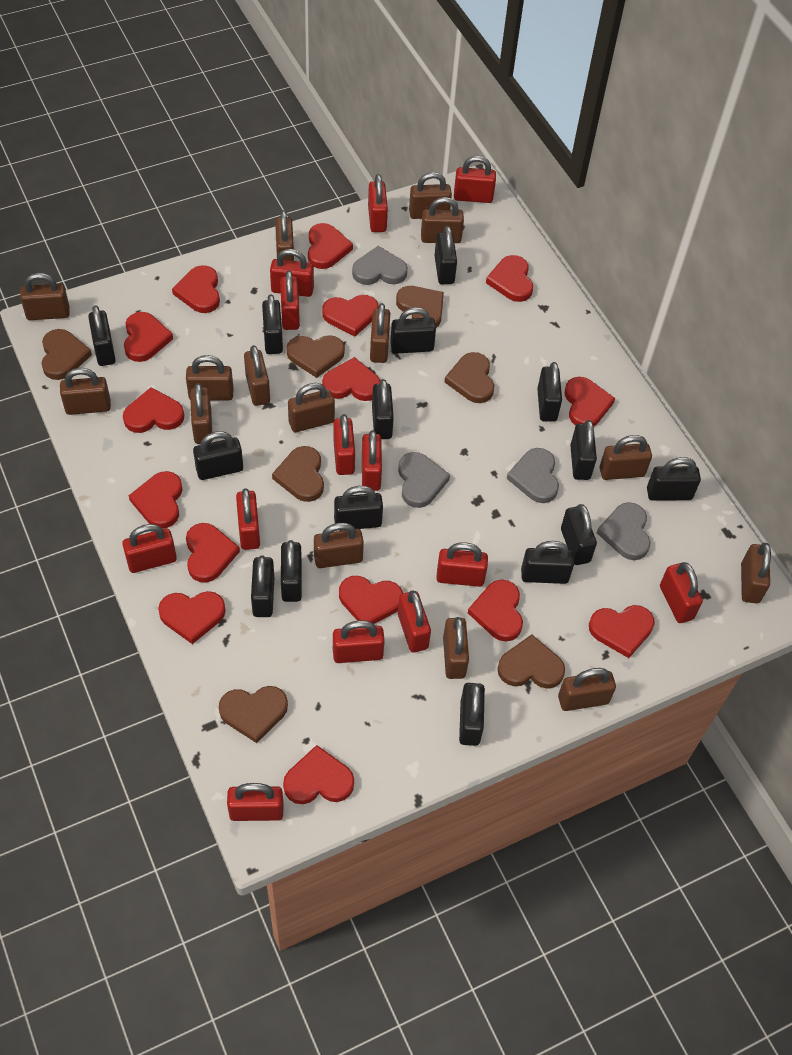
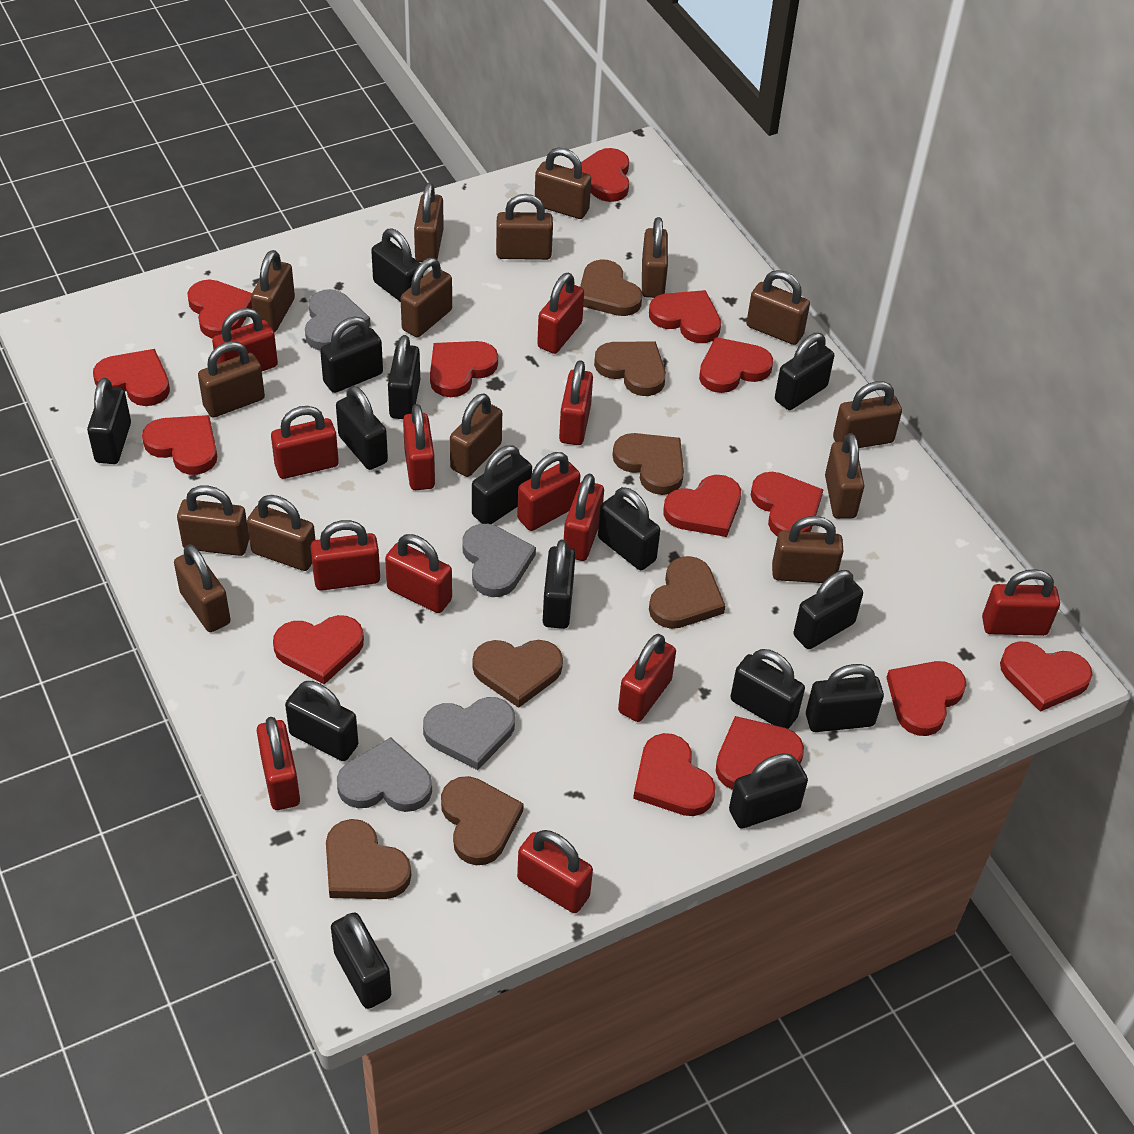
red heart: [123,387,184,433] [124,312,173,362] [129,471,183,529] [158,591,226,644] [172,265,220,313] [186,523,240,583] [283,745,354,804] [308,223,353,269] [322,295,379,336] [322,357,381,401] [339,576,403,624] [468,579,523,641] [486,255,533,302] [565,377,615,427] [589,605,655,658] = 15 -> [93,349,170,406] [142,415,217,475] [187,280,252,338] [273,615,364,684] [430,341,498,397] [572,148,629,202] [633,733,716,816] [649,290,721,343] [663,475,741,537] [699,337,773,393] [716,716,804,790] [751,472,824,536] [886,661,967,736] [1000,641,1092,712] = 14

